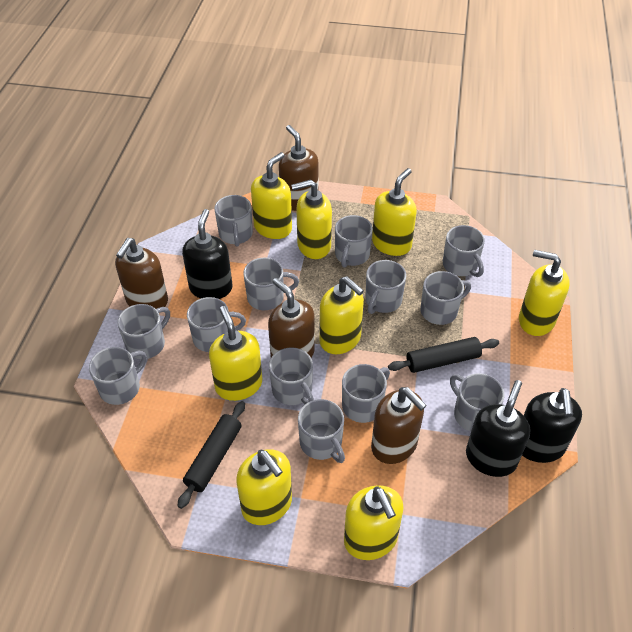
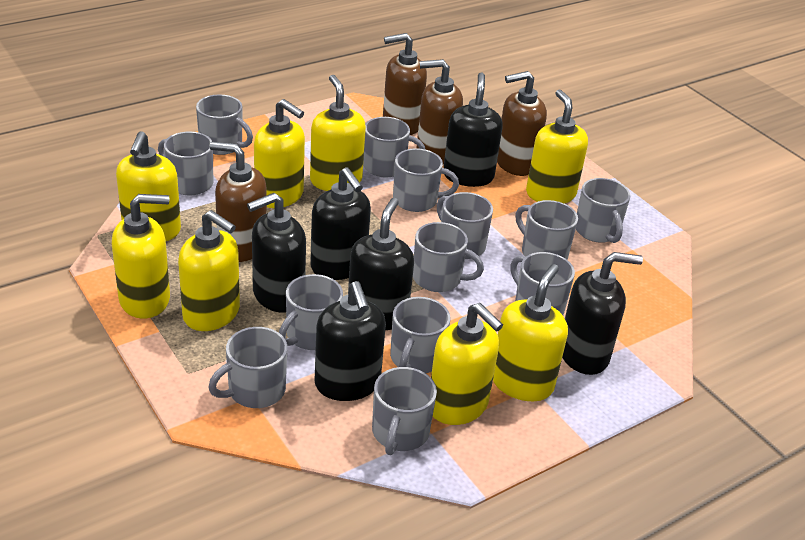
black rolling pin: [178,401,245,509] [388,337,499,373] = 2 -> none = 0
black soap dispenser: [182,209,233,299] [466,380,530,477] [522,388,582,463] = 3 -> [247,193,306,313] [310,167,371,280] [314,281,386,401] [348,198,414,330] [443,73,503,187] [562,252,643,375] = 6

